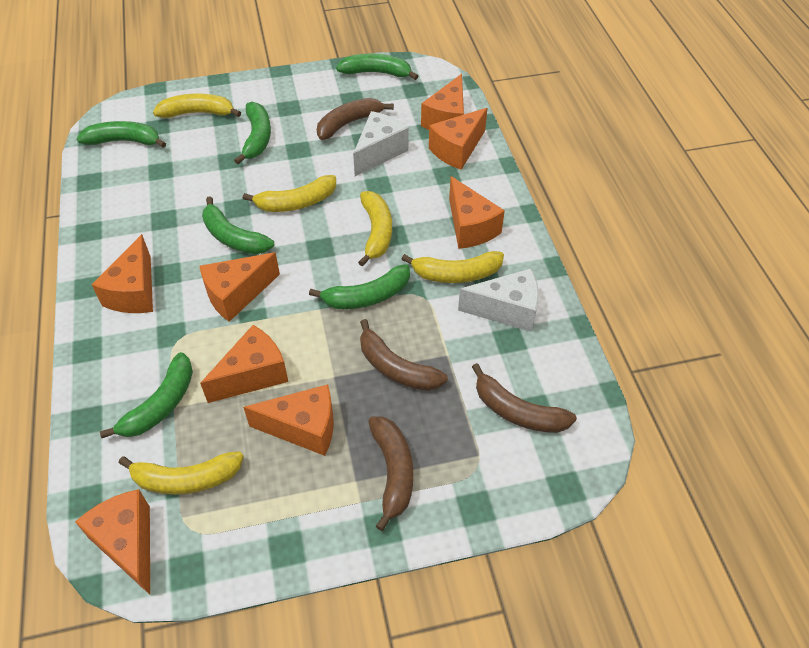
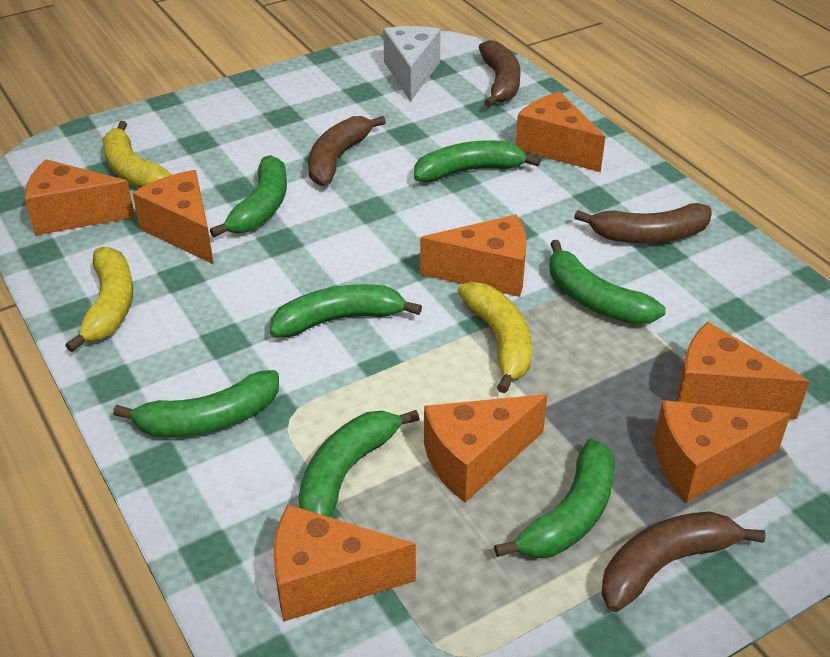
green banana: [77,121,166,148] [100,352,193,438] [202,196,274,254] [234,102,271,164] [309,264,410,309] [336,53,419,80] = 6 -> [113,370,279,438] [210,155,287,237] [270,284,422,338] [299,410,419,517] [414,140,541,183] [494,438,615,558] [549,240,666,324] = 7
white cheese: [353,111,408,176] [458,268,539,332] = 2 -> [383,26,441,102] = 1
yellow banana: [119,451,244,495] [153,94,241,118] [243,175,336,212] [358,191,392,267] [401,251,504,283] = 5 -> [65,246,133,352] [103,121,171,188] [458,282,532,393] = 3

